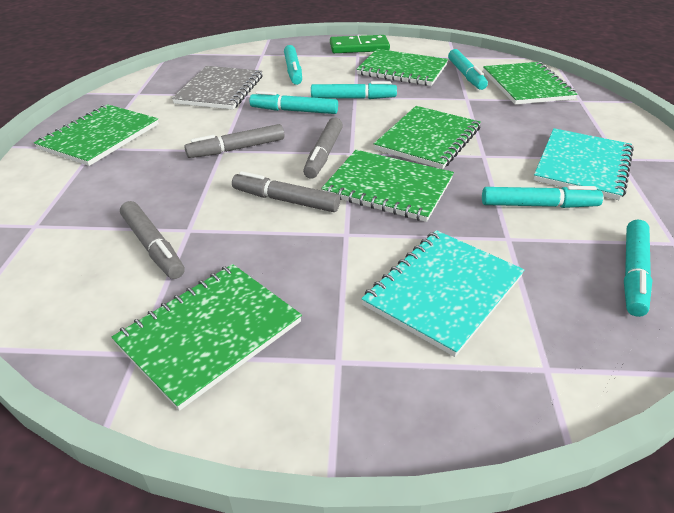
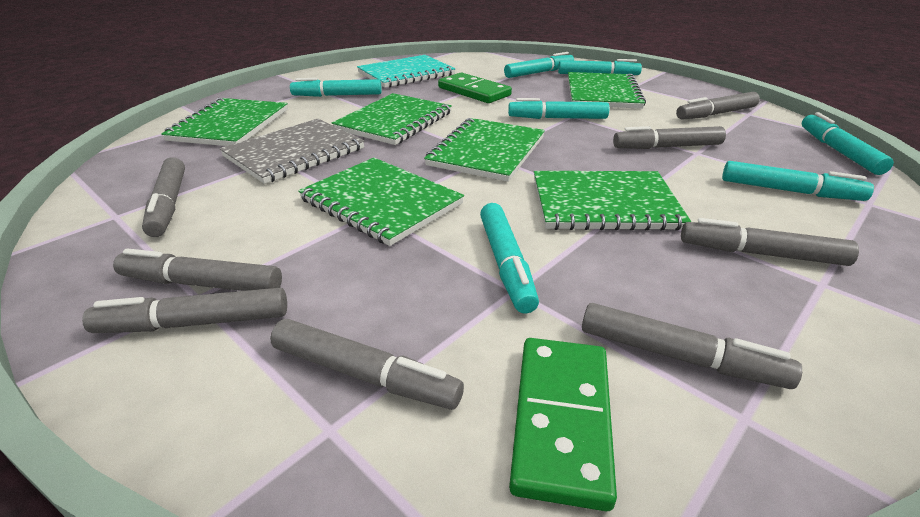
green domino: [330,35,390,53] = 1 -> [438,73,512,103] [509,338,617,511] = 2
grey marker: [120,201,184,279] [184,124,284,158] [232,171,340,212] [303,118,343,179] = 4 -> [82,288,287,333] [113,249,282,291] [142,157,185,237] [270,319,464,410] [582,303,802,389] [613,126,726,149] [676,92,760,120] [681,218,859,266] = 8
turquoise marker: [249,91,338,114] [284,45,302,85] [311,81,397,99] [448,49,488,90] [482,186,603,208] [624,220,652,317] = 6 -> [290,78,382,97] [480,203,539,314] [504,52,574,78] [508,98,610,119] [558,59,642,75] [722,161,874,201] [802,112,894,175] = 7
turquoise notebook: [361,230,524,357] [533,128,634,200] = 2 -> [357,55,456,88] = 1

